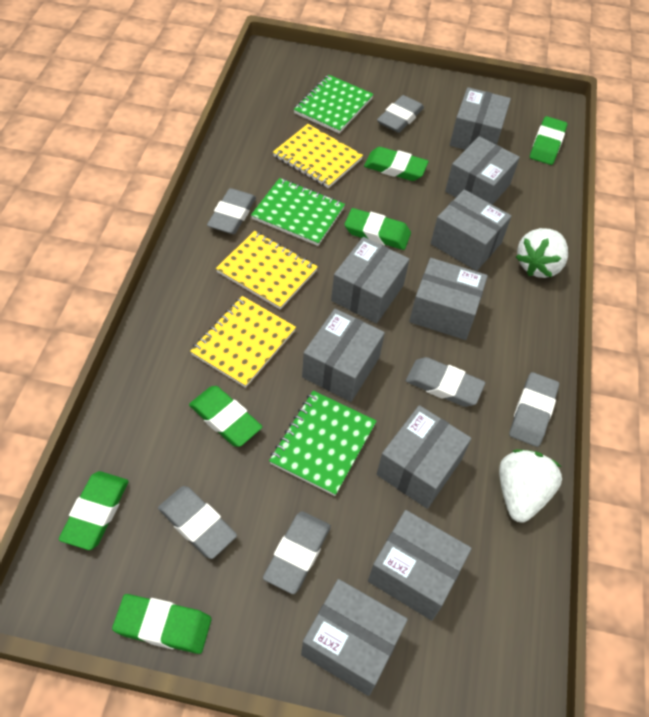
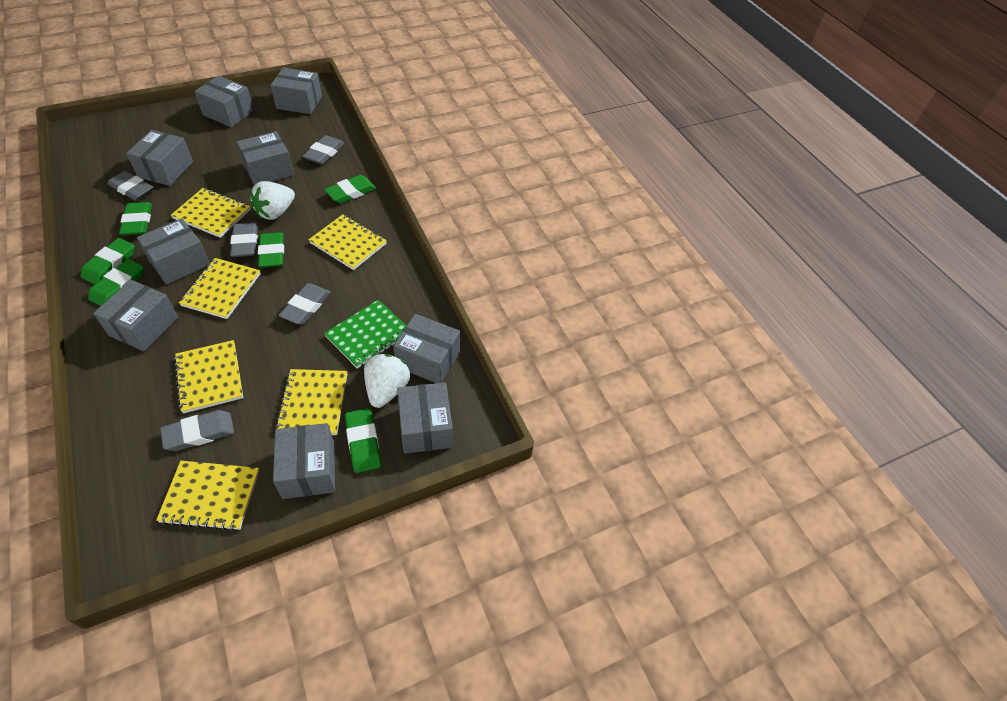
green notebook: [251,178,345,246] [269,391,376,496] [294,75,374,133] = 3 -> [324,300,406,369] = 1
grey eraser: [158,486,237,559] [207,188,256,234] [263,511,331,594] [377,95,424,133] [406,357,485,407] [509,372,559,447] = 6 -> [107,171,153,201] [160,410,234,451] [230,223,258,257] [278,283,331,325] [303,135,344,165] = 5
yellow notebook: [190,296,296,388] [216,231,318,309] [273,124,363,188] = 3 -> [156,461,259,531] [171,188,251,238] [174,340,243,413] [179,258,261,319] [275,369,347,435] [309,214,387,270] = 6

